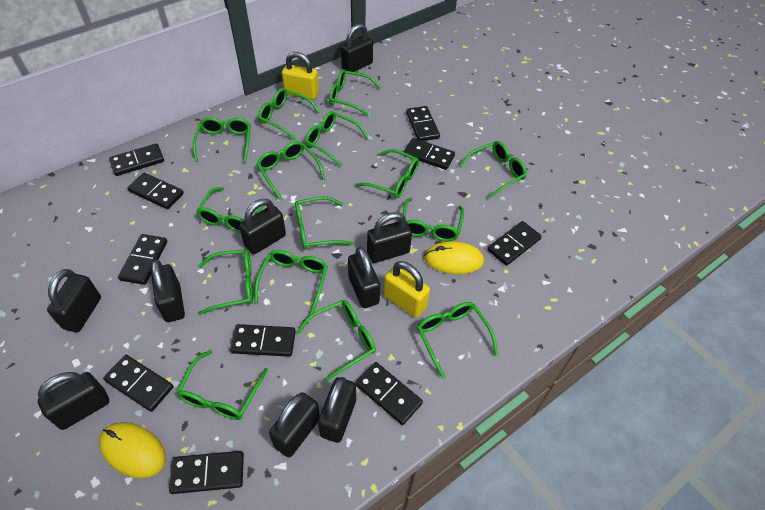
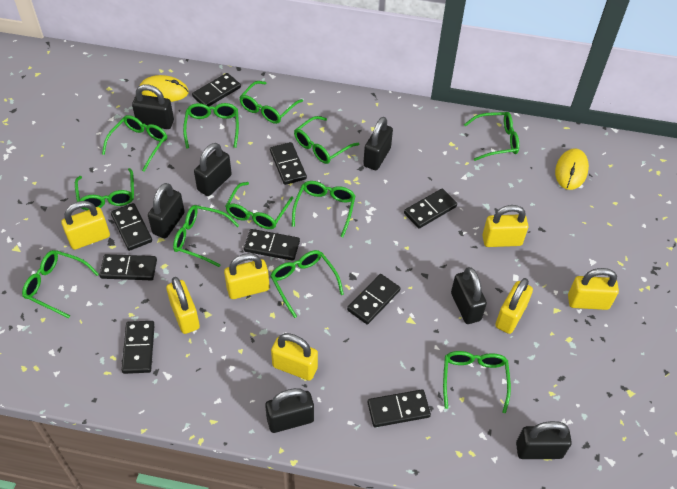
black domino: [103,355,173,412] [109,143,164,176] [118,234,167,285] [127,173,184,209] [169,451,244,494] [230,324,296,357] [355,362,423,425] [404,138,455,170] [406,106,440,141] [487,221,542,266] = 10 -> [100,254,157,280] [111,203,152,251] [122,321,155,374] [192,73,241,107] [244,229,300,261] [270,142,307,185] [347,274,401,325] [367,389,431,427] [404,189,457,229] = 9
black padlock: [38,372,109,430] [47,269,101,332] [151,260,185,322] [239,199,286,254] [269,392,320,457] [318,377,356,443] [341,24,373,72] [348,247,380,308] [367,212,412,263] = 9 -> [132,84,174,129] [148,183,185,238] [194,143,232,196] [265,388,314,433] [363,117,393,170] [451,267,487,324] [516,421,572,459] = 7
green glasses: [176,350,268,420] [193,117,251,163] [196,187,265,233] [198,249,253,315] [255,250,328,315] [257,141,325,200] [258,88,320,140] [295,196,353,249] [297,300,376,382] [305,111,369,166] [329,69,381,116] [356,149,419,198] [403,198,464,241] [417,302,498,379] [459,141,527,199] = 15 -> [22,250,99,318] [75,168,134,210] [102,115,167,172] [173,205,239,267] [183,103,239,149] [225,182,293,229] [239,81,303,124] [270,250,344,318] [292,181,356,237] [294,116,359,164] [443,351,511,413] [464,112,519,161] = 12
yellow padlock: [282,52,319,100] [383,261,430,318] = 2 -> [61,201,110,250] [166,277,200,334] [224,253,269,299] [271,333,318,381] [482,205,528,247] [495,278,533,334] [568,268,619,310] = 7

